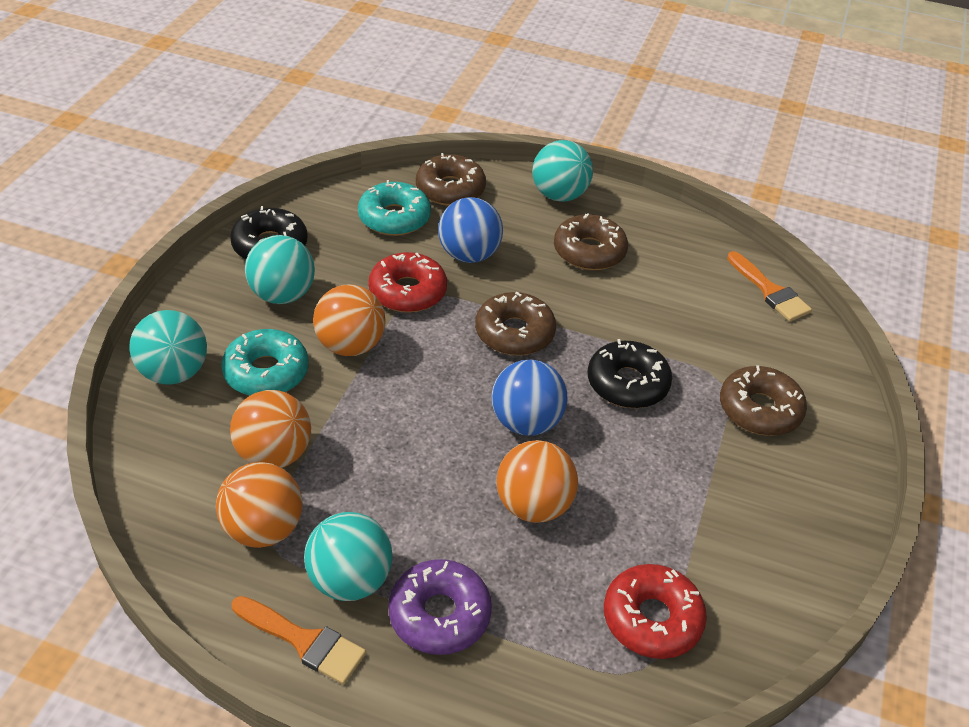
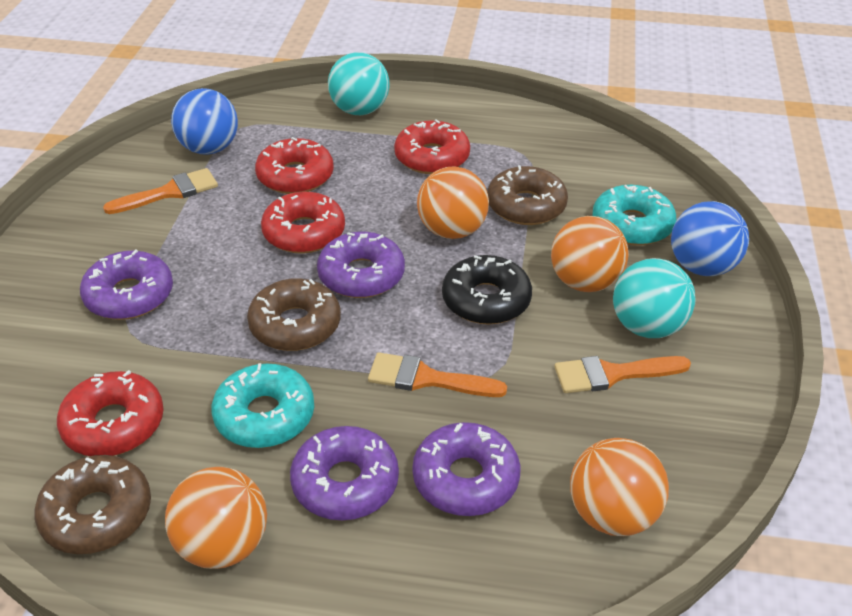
black donut: [230,206,308,259] [588,339,672,408] = 2 -> [442,255,532,324] = 1
brown donut: [416,153,486,206] [475,292,556,356] [554,213,628,270] [720,365,807,436] = 4 -> [34,455,151,554] [247,278,341,351] [487,165,568,225] = 3
orange brush: [232,596,366,685] [727,251,812,322] = 2 -> [103,168,218,214] [368,352,507,397] [554,356,691,393] = 3
purple donut: [389,559,492,655] = 1 -> [80,249,173,320] [290,426,399,520] [317,232,405,298] [412,422,520,516] = 4
red donut: [368,252,447,313] [604,564,707,659] = 2 -> [57,370,164,456] [255,137,334,194] [261,192,345,254] [394,119,470,174] = 4
turquoise ball: [129,310,207,385] [245,235,315,304] [304,512,393,601] [532,140,593,202] = 4 -> [328,52,390,115] [613,258,695,338] = 2

